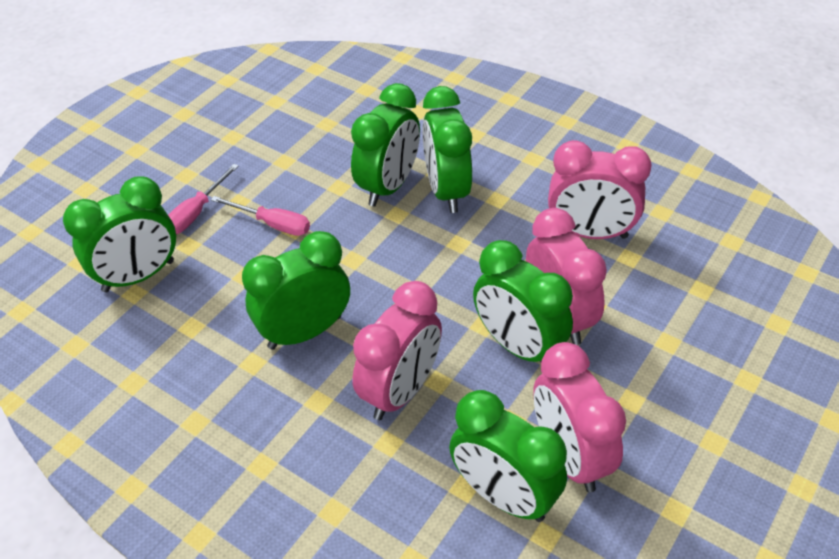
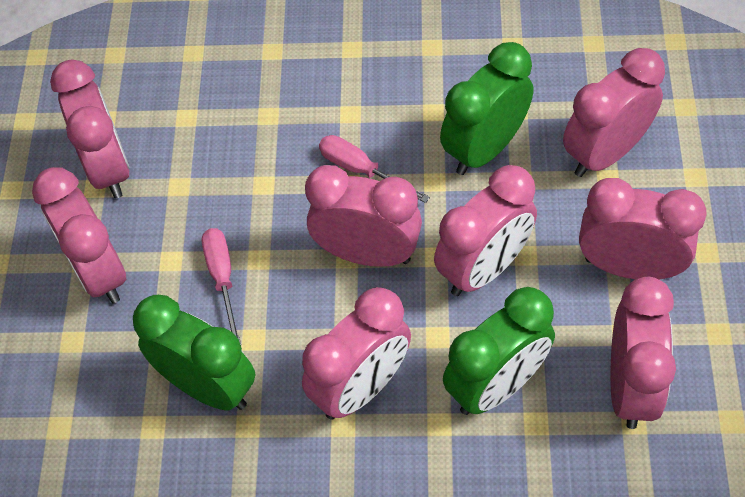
green clock: [63,176,176,292] [242,231,350,350] [351,83,420,207] [423,86,472,213] [449,390,567,522] [473,240,573,362] = 6 -> [133,295,255,410] [440,42,533,175] [443,287,555,415] = 3
pink clock: [352,281,442,420] [526,208,607,345] [533,342,626,492] [548,140,652,239] = 4 -> [32,167,126,303] [50,59,130,198] [302,287,411,419] [305,165,422,267] [434,165,537,296] [563,48,665,177] [579,178,707,280] [610,277,676,429] = 8

